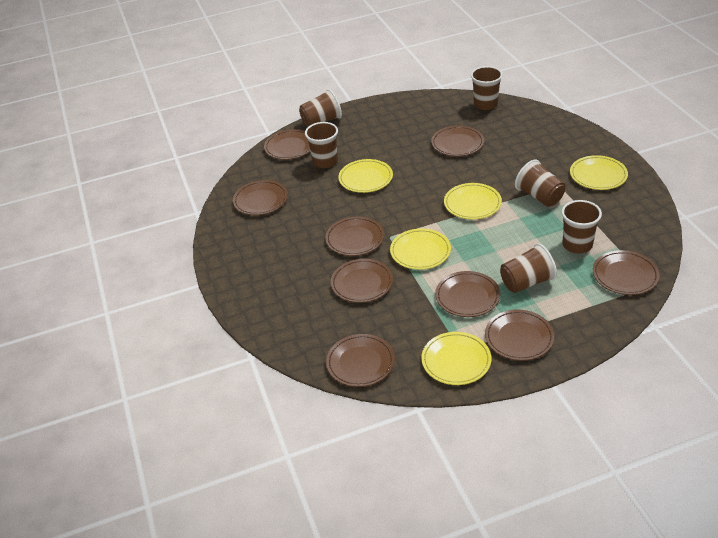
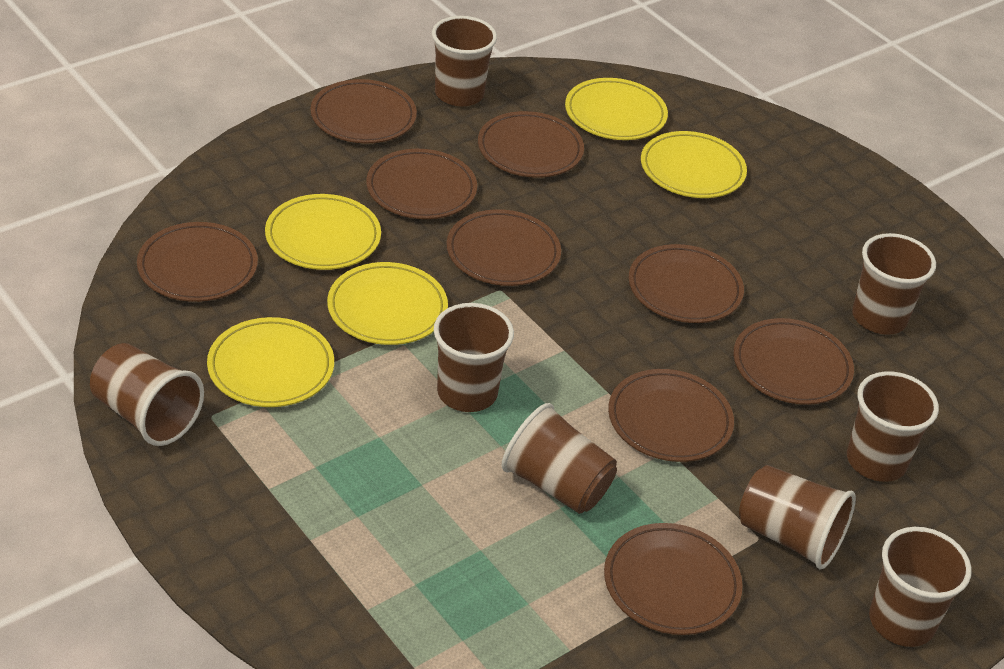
brown cup: [299,89,342,127] [305,122,338,168] [471,66,503,110] [500,243,557,293] [515,160,565,207] [562,200,602,254] = 6 -> [90,343,204,446] [432,16,497,107] [434,303,514,412] [502,403,617,514] [739,465,856,570] [847,371,939,482] [852,233,936,335] [869,527,972,647] = 8

